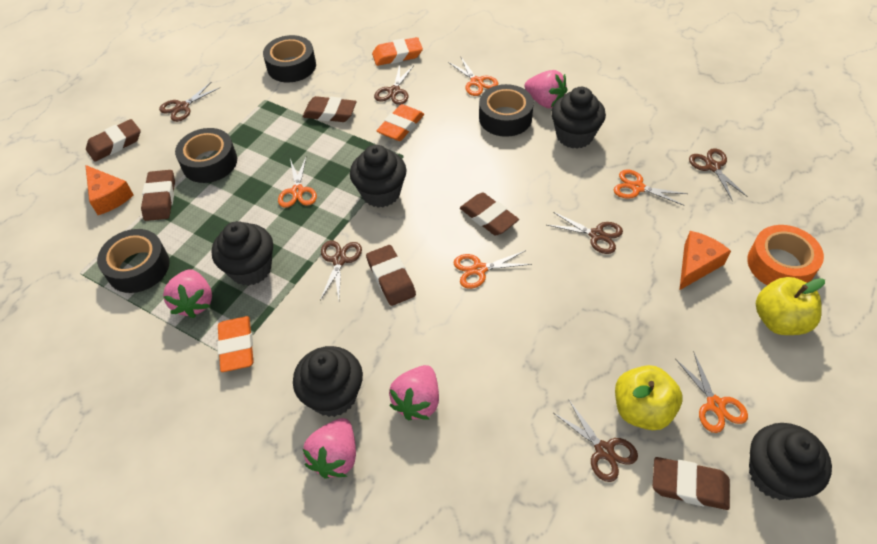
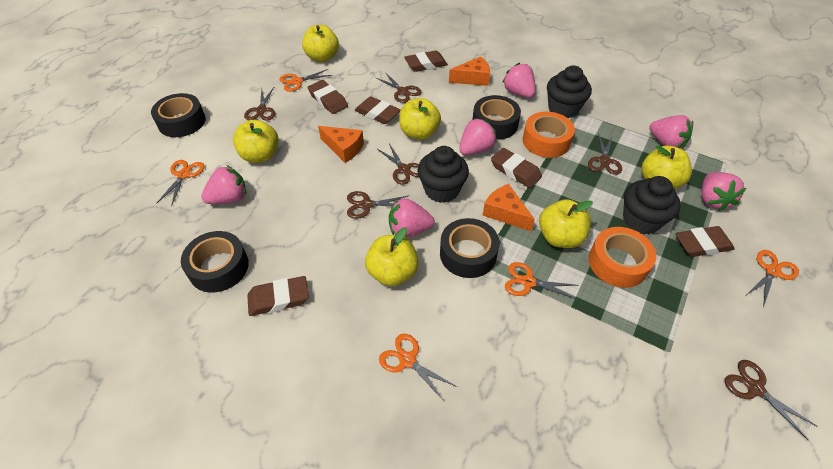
black cupcake: [212,221,273,286] [293,346,363,417] [350,145,406,208] [551,87,606,149] [749,423,832,500] = 5 -> [417,146,469,203] [547,65,592,118] [623,176,681,235] = 3
orange cheese: [85,165,134,215] [679,231,731,290] = 2 -> [318,126,364,163] [449,56,490,86] [483,184,535,231] = 3
orange eraser: [217,316,254,372] [372,37,423,66] [377,104,424,141] = 3 -> none = 0
orange tape: [747,225,824,285] = 1 -> [523,112,575,158] [589,227,656,288] = 2
pink strawberry: [163,269,212,318] [303,418,356,479] [389,365,439,420] [525,70,567,108] = 4 -> [201,165,246,204] [389,198,435,238] [459,118,497,155] [502,63,536,98] [649,115,693,148] [701,172,746,211] = 6
yellow apple: [615,365,682,430] [756,277,825,335] = 2 -> [233,120,279,163] [302,25,339,62] [365,227,418,286] [399,98,441,140] [539,199,593,248] [641,146,692,189] = 6

